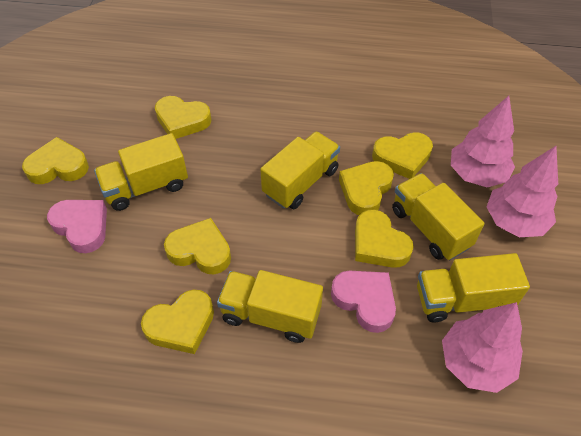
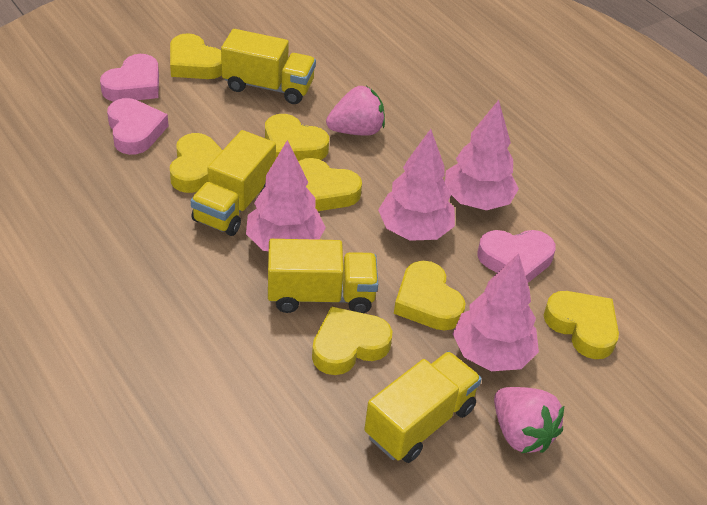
pink heart: [47,200,107,253] [331,271,396,333] = 2 -> [100,54,159,102] [107,98,169,155] [477,230,556,283] = 3
pink strawberry: none = 0 -> [326,86,385,136] [494,387,564,453] = 2
pink tree: [442,302,523,393] [451,96,515,187] [486,146,558,237] = 3 -> [246,140,326,252] [378,129,455,241] [445,100,519,210] [453,253,539,371] = 4
yellow truck: [94,133,188,211] [217,270,323,343] [260,131,340,209] [392,173,484,260] [417,253,530,323] = 5 -> [191,130,276,236] [221,29,316,104] [268,239,378,313] [364,351,482,463] = 4

